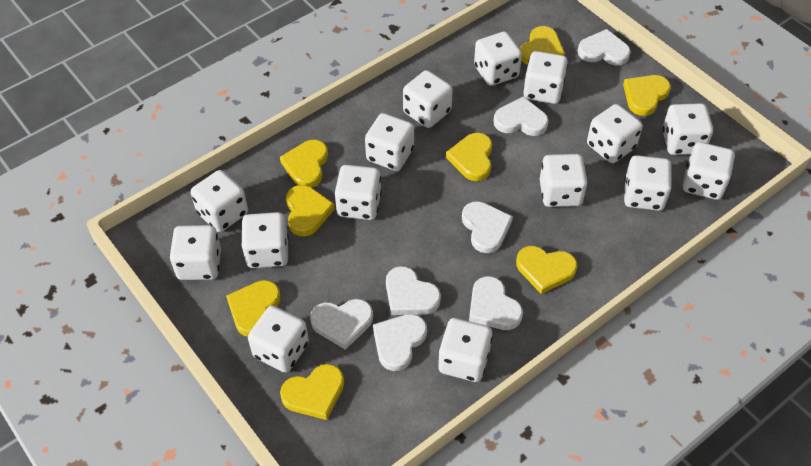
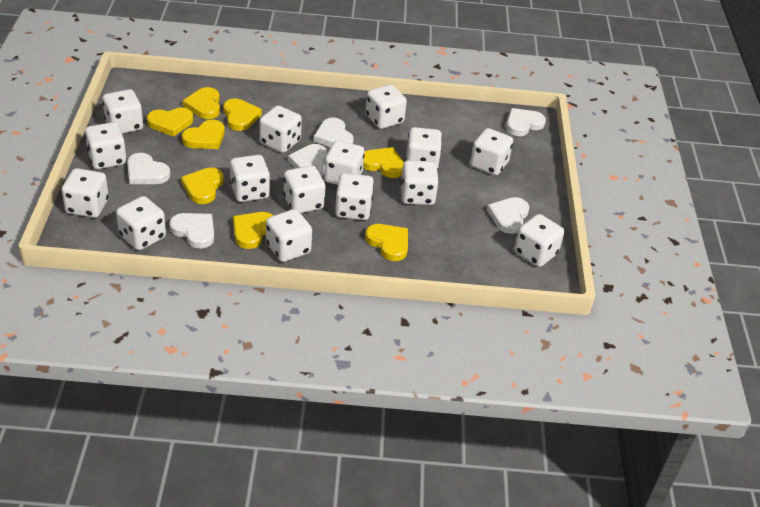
white heart: [310,299,373,350] [373,314,427,371] [386,266,441,315] [462,201,513,253] [469,276,523,330] [493,96,549,136] [578,29,631,65] = 7 -> [127,153,170,184] [169,213,214,249] [288,144,328,177] [314,117,354,147] [487,197,529,234] [506,108,546,136] = 6

